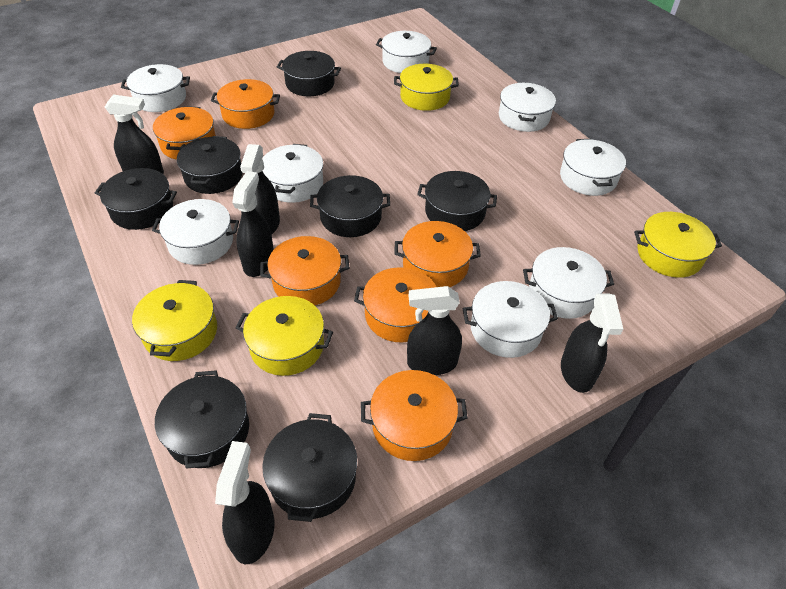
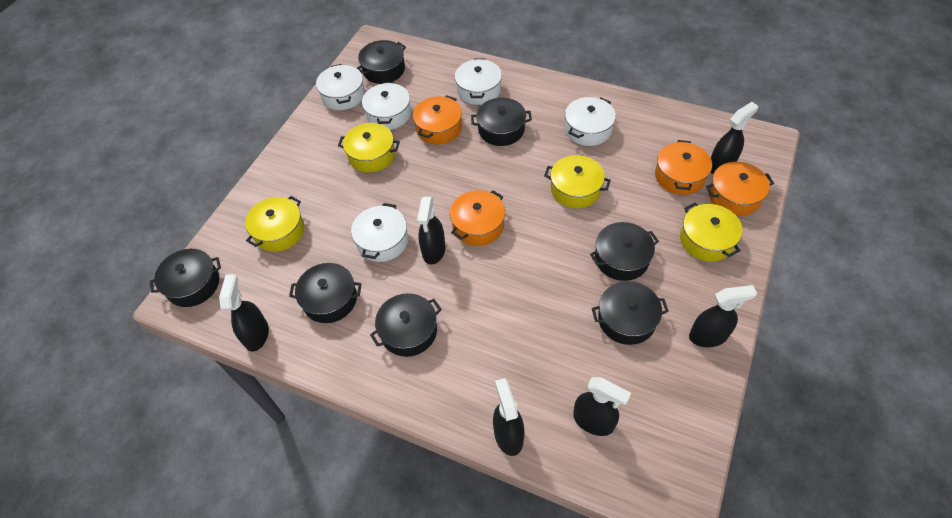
orange pot: [153,106,216,160] [211,79,280,129] [260,236,349,305] [354,267,436,342] [361,370,468,461] [394,221,481,287] = 6 -> [413,95,462,144] [450,190,505,246] [655,140,712,195] [706,162,774,216] = 4
white pot: [121,64,190,112] [152,199,239,265] [262,144,323,203] [376,31,437,73] [463,281,558,358] [499,82,556,132] [523,247,614,319] [560,139,626,196] = 8 -> [316,64,365,110] [351,203,408,262] [362,82,411,130] [455,58,502,105] [565,97,616,146] = 5

